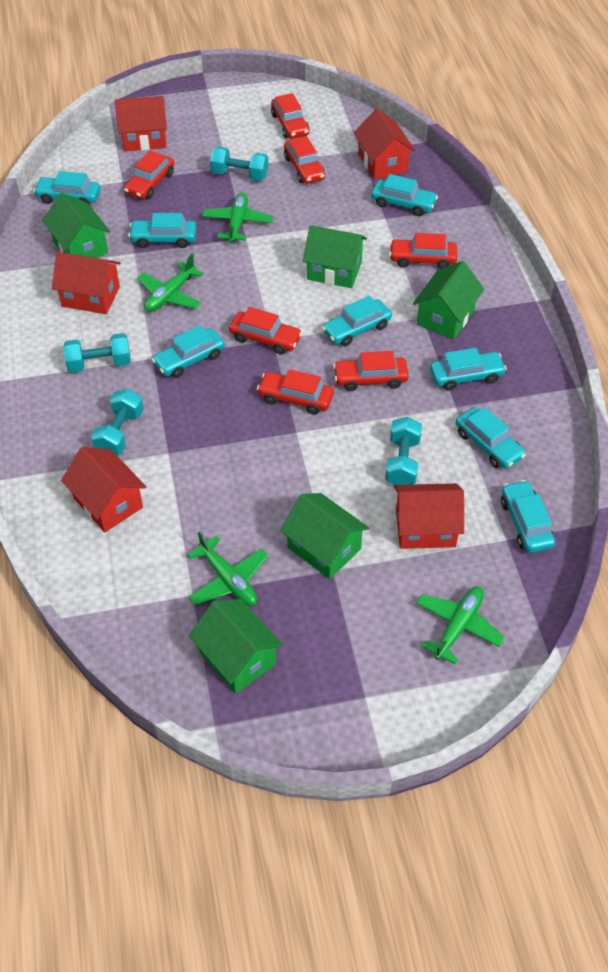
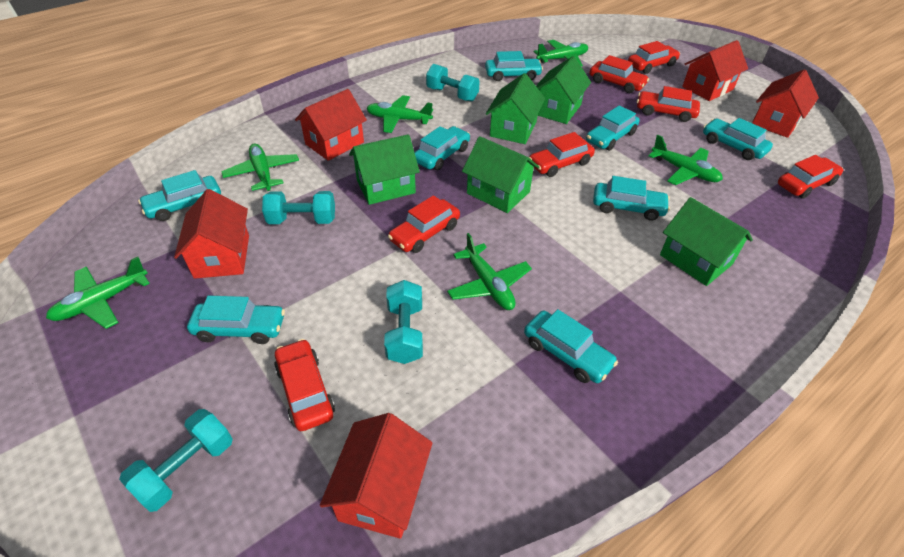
green plane: [137,254,204,312] [188,532,268,606] [202,192,273,242] [416,586,505,664] = 4 -> [46,257,150,329] [221,143,299,191] [366,95,433,133] [447,233,532,310] [534,40,588,66] [649,135,723,185] = 6

